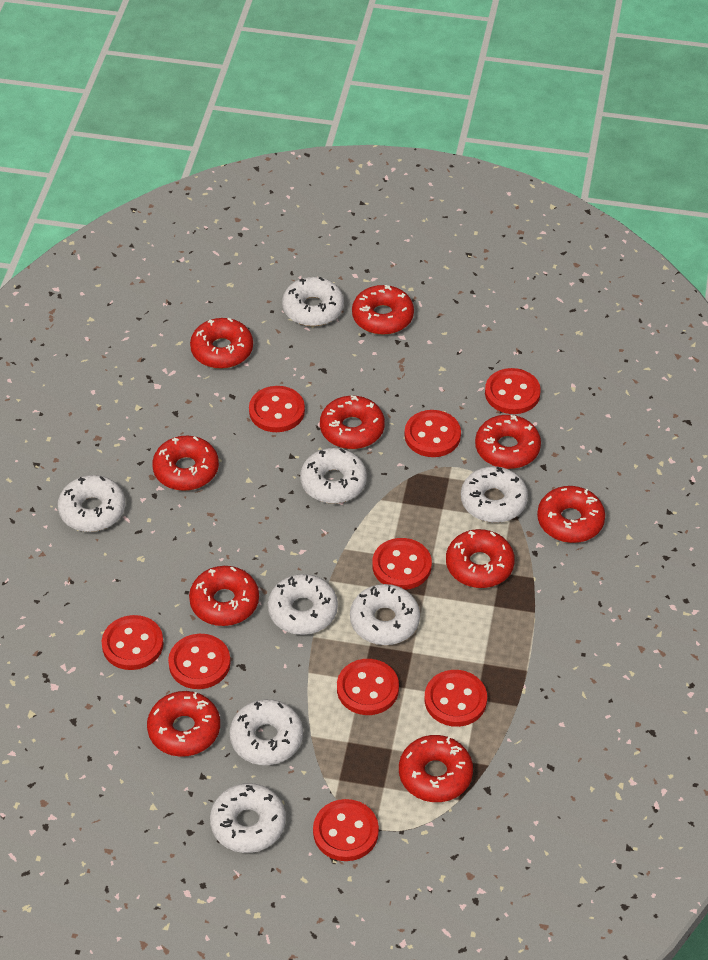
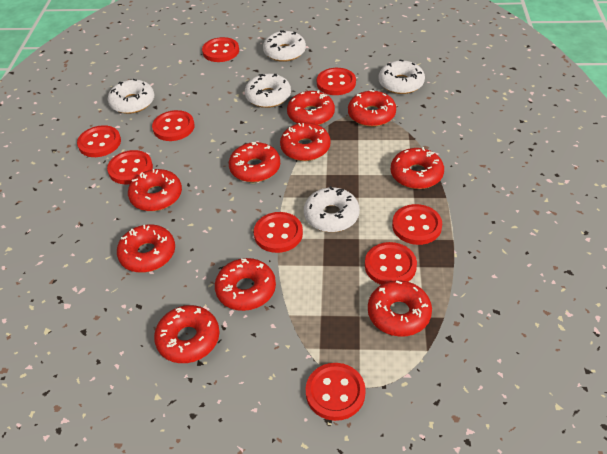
white donut: [58,475,125,532] [210,783,286,853] [229,699,303,765] [268,574,338,635] [282,277,344,326] [300,448,367,504] [350,584,420,645] [461,466,528,523] = 8 -> [107,79,154,114] [245,74,291,108] [263,30,306,62] [304,186,360,232] [379,60,425,94] = 5

